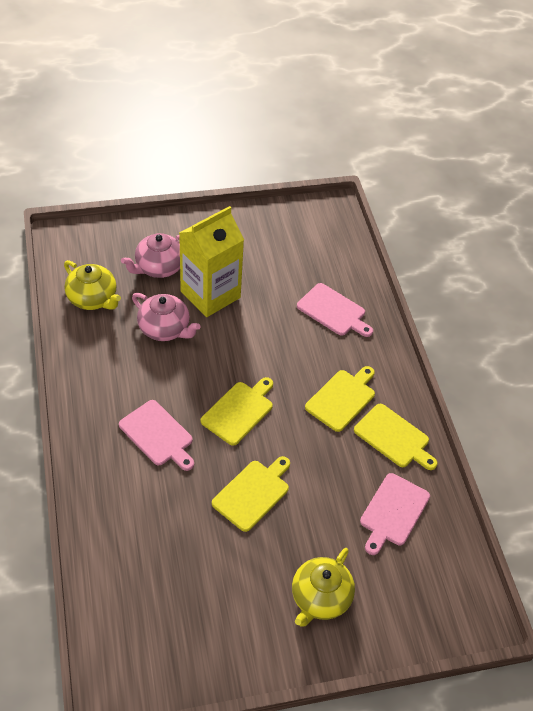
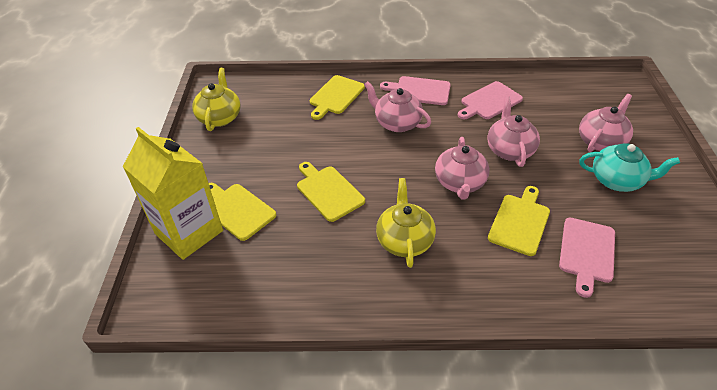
pink teapot: [121,233,180,278] [132,293,201,341] = 2 -> [364,81,431,132] [435,137,489,200] [487,96,540,167] [579,94,633,152] = 4
turquoise teapot: none = 0 -> [580,143,680,192] = 1

